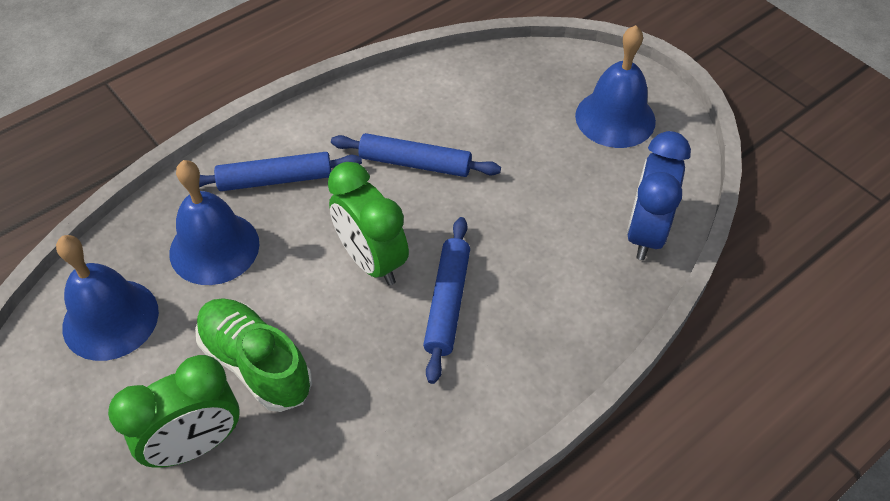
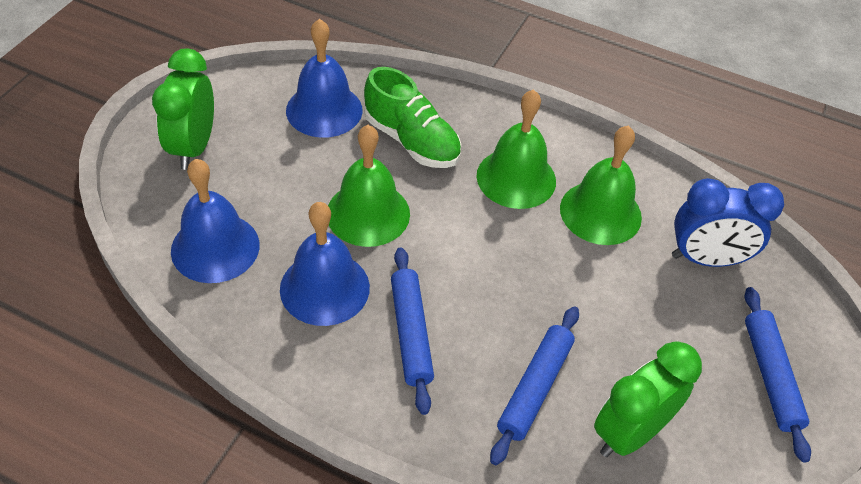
green bell: none = 0 -> [328,125,410,247] [477,89,556,209] [560,125,642,245] = 3

